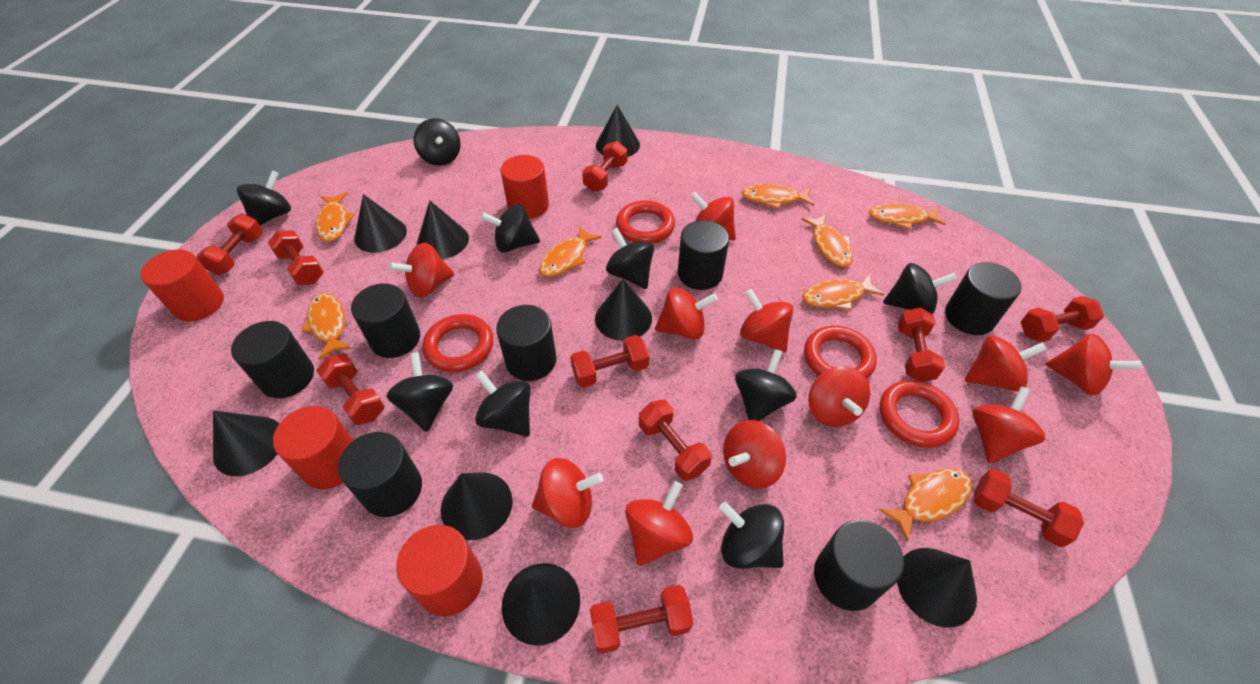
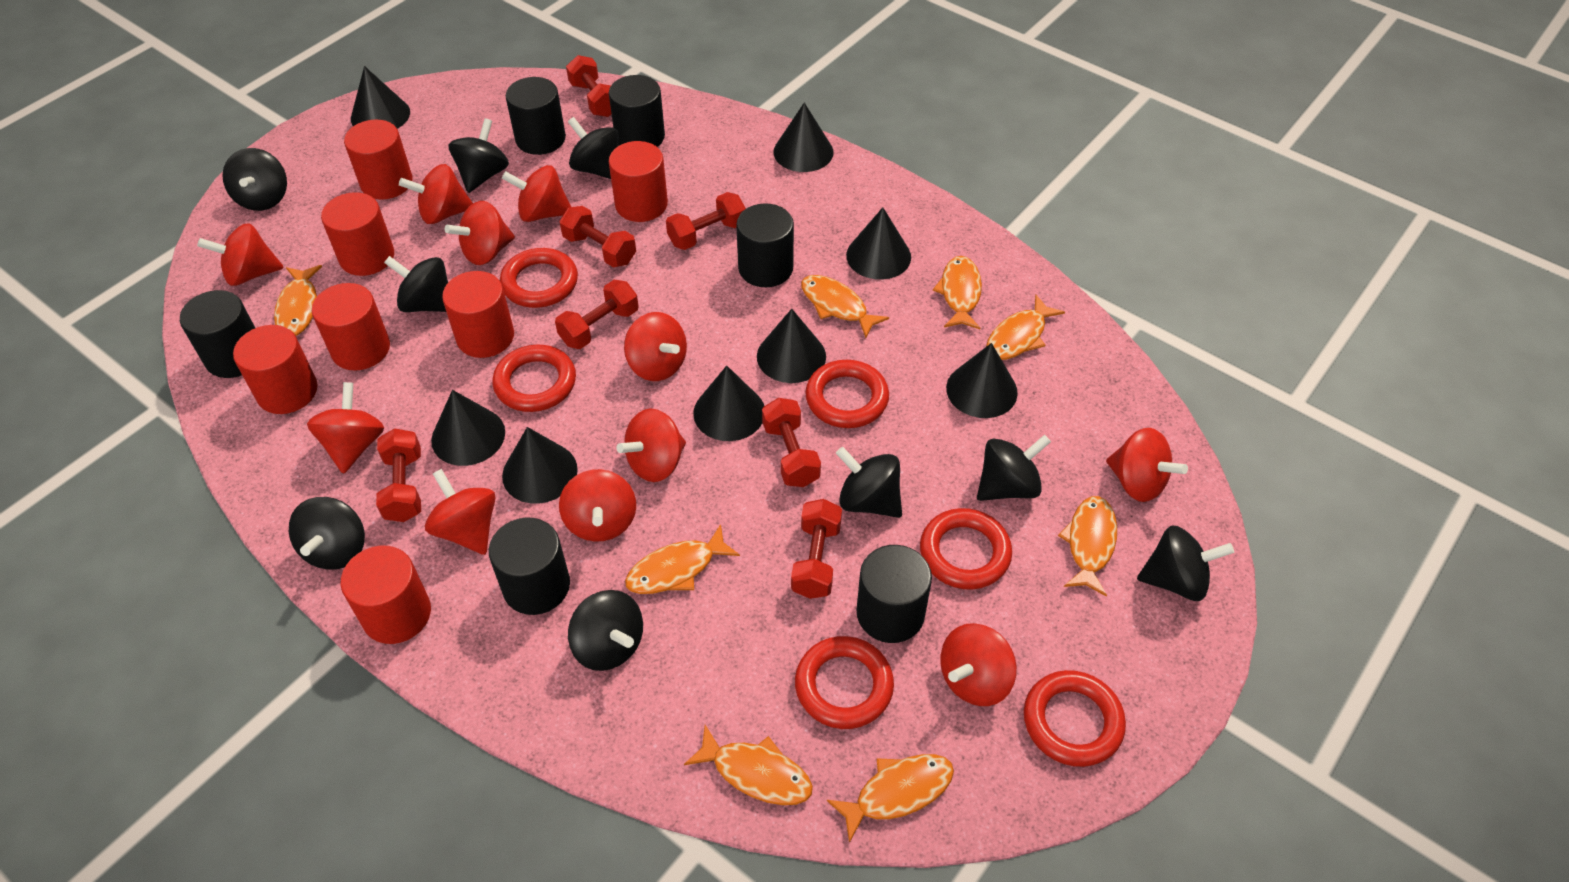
black cylinder: [231,321,314,398] [338,432,422,517] [351,283,420,358] [496,305,557,381] [678,220,729,290] [814,520,904,611] [945,262,1022,335] = 7 -> [180,290,255,378] [489,517,570,615] [506,77,566,155] [609,75,665,147] [736,203,794,287] [857,545,932,643] = 6
red cylinder: [141,250,224,321] [273,406,354,489] [396,525,483,616] [501,155,549,219] = 4 -> [233,325,318,414] [312,283,390,371] [321,192,394,276] [340,545,431,644] [344,120,412,199] [442,271,514,358] [609,141,668,222] = 7
red dumbbell: [197,213,263,275] [268,230,324,285] [317,354,385,425] [570,335,649,388] [582,141,627,192] [590,585,693,654] [639,400,712,481] [898,307,945,382] [974,469,1084,547] [1021,296,1104,342] = 10 -> [376,428,421,522] [555,280,639,349] [559,206,636,267] [566,55,611,117] [666,192,746,250] [762,398,821,487] [791,499,842,599] = 7
red ring: [422,314,493,372] [616,200,675,243] [804,326,877,379] [880,380,959,448] = 4 -> [493,345,576,412] [500,248,578,308] [795,636,894,729] [805,360,889,428] [920,508,1012,590] [1024,670,1126,767] = 6

